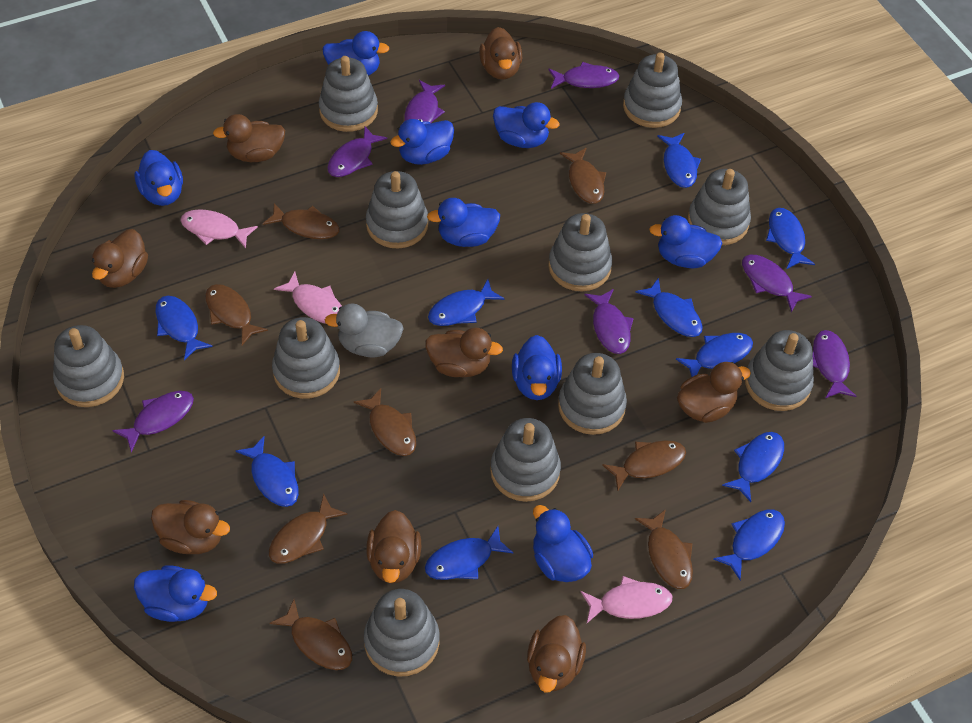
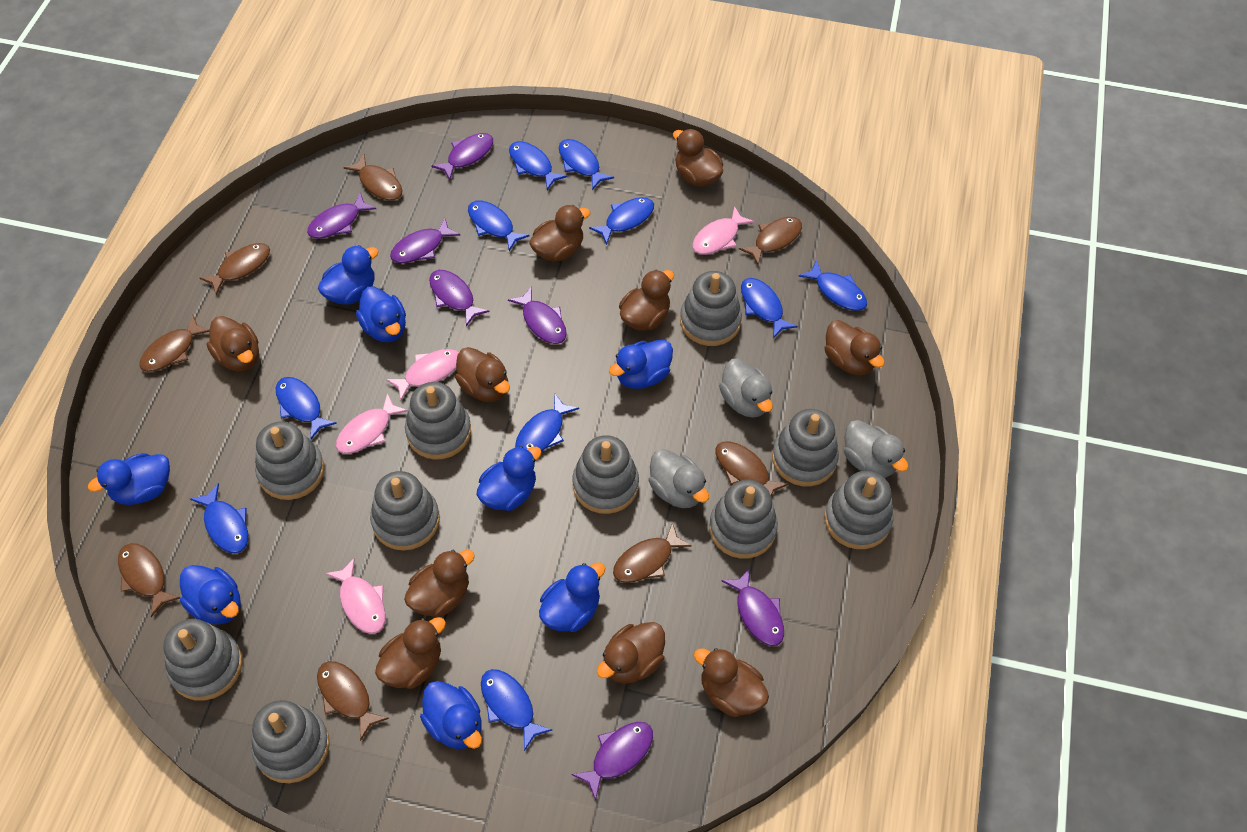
blue duck: [134,565,217,622] [135,150,183,206] [322,31,389,76] [390,119,454,165] [427,198,500,247] [493,102,560,148] [512,335,562,400] [533,505,593,582] [649,215,723,268] = 9 -> [88,453,170,505] [180,565,241,625] [318,245,379,305] [356,287,406,342] [420,681,482,749] [476,446,541,511] [539,562,605,632] [609,340,673,389] = 8
brown duck: [92,229,148,288] [151,500,230,554] [213,114,285,162] [366,510,421,583] [425,328,503,377] [479,27,522,80] [527,615,586,693] [677,362,751,423] = 8 -> [207,316,259,371] [375,617,446,689] [404,550,475,617] [455,347,510,402] [529,205,590,261] [597,622,665,684] [619,270,674,331] [673,129,723,186] [694,648,769,717] [824,320,885,375] = 10
grey duck: [325,303,404,357] = 1 -> [648,449,709,508] [719,359,773,418] [844,420,909,478] = 3
grey stacking toy: [53,325,124,407] [272,317,340,399] [319,56,378,132] [364,589,440,677] [366,171,428,249] [490,418,561,502] [548,213,612,291] [558,353,627,435] [623,52,682,128] [688,169,751,245] [745,330,814,411] = 11 -> [163,619,243,701] [251,700,330,783] [255,421,325,500] [370,471,440,551] [405,382,471,460] [572,435,639,514] [680,271,742,346] [709,480,778,559] [772,409,839,486] [824,471,894,549] = 10
pink fish: [180,209,258,248] [274,272,342,324] [580,576,672,623] = 3 -> [325,558,386,634] [336,393,408,454] [386,349,459,400] [692,206,755,255] = 4

